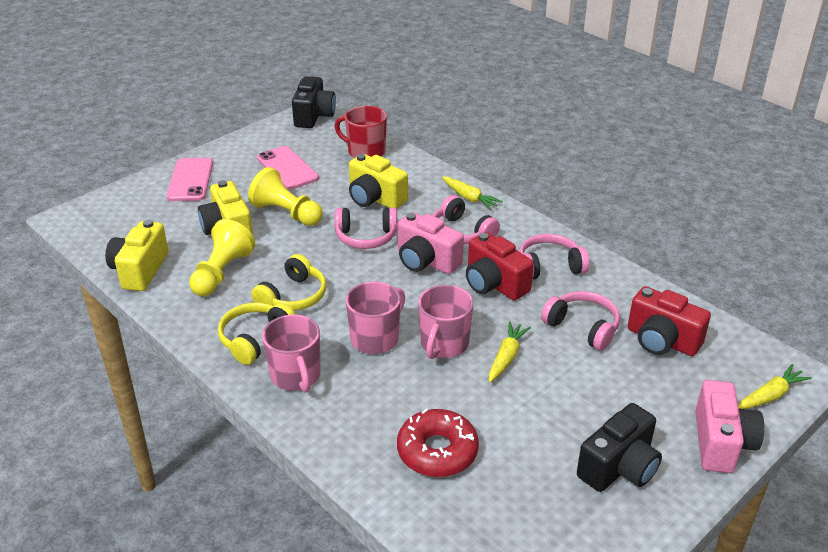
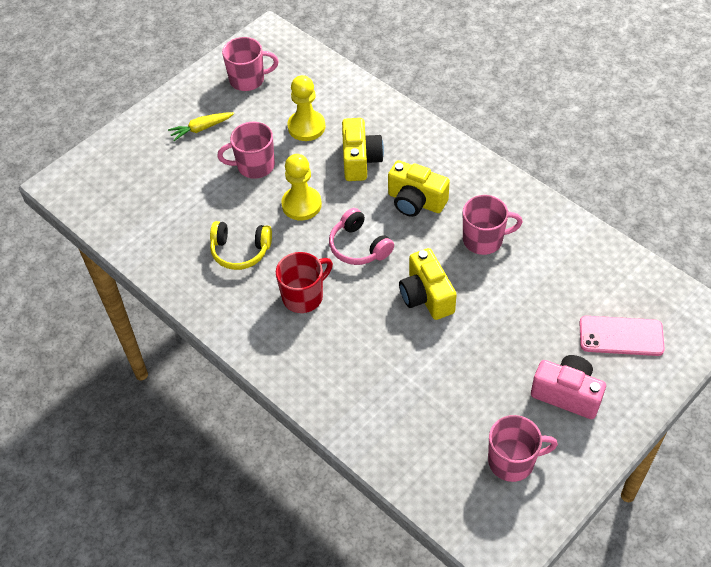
black camera: [292,76,336,128] [577,403,662,492] = 2 -> none = 0
pink camera: [398,212,464,274] [695,380,764,473] = 2 -> [531,355,606,419] = 1
pink headphones: [334,207,397,249] [432,195,500,244] [519,234,590,279] [541,291,620,351] = 4 -> [329,208,394,265] = 1
pink mug: [262,314,320,393] [346,281,405,354] [418,285,474,359] = 3 -> [217,122,275,179] [222,37,279,91] [463,195,523,255] [488,415,558,482] = 4
pink phone: [167,158,213,201] [257,146,319,189] = 2 -> [579,316,665,356] = 1
red camera: [466,232,534,300] [628,286,711,356] = 2 -> none = 0
red donut: [397,409,479,477] = 1 -> none = 0
yellow carrot: [442,177,503,210] [489,321,531,382] [738,364,812,409] = 3 -> [168,113,234,141] = 1
yellow headphones: [218,302,295,365] [251,254,326,311] = 2 -> [210,221,272,270] = 1

